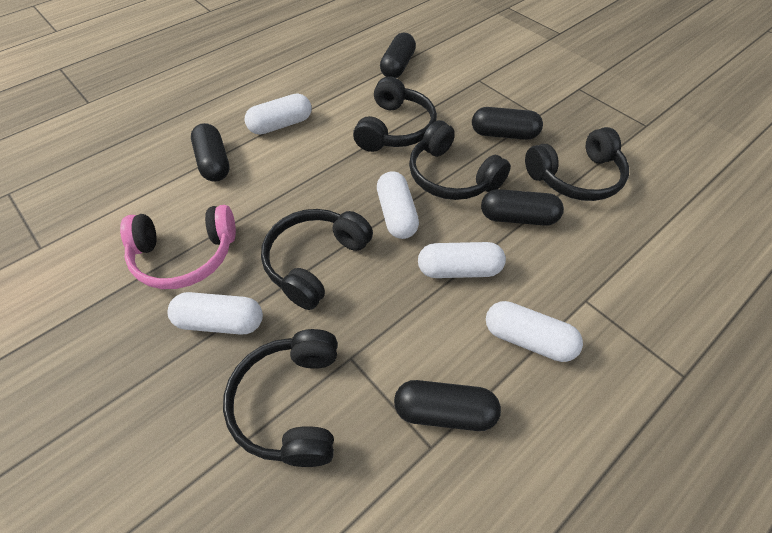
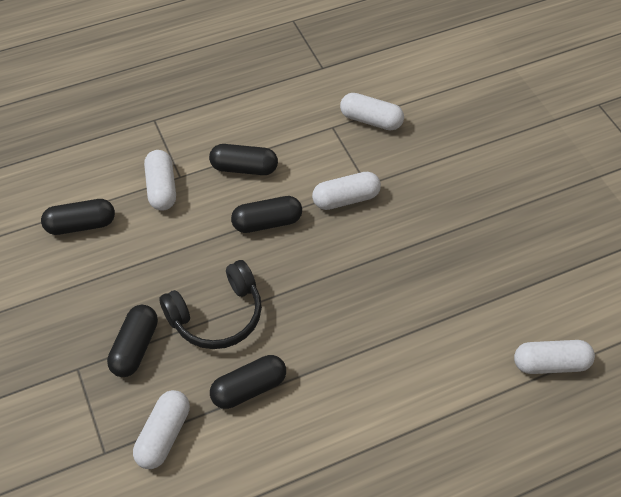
black headphones: [223,329,337,467] [261,209,373,310] [353,76,437,152] [409,120,511,200] [525,127,629,201] = 5 -> [159,260,262,349] = 1
pink headphones: [120,205,236,289] = 1 -> none = 0

